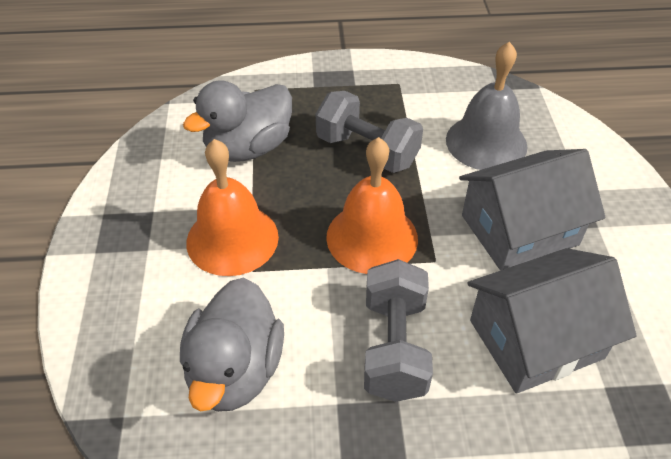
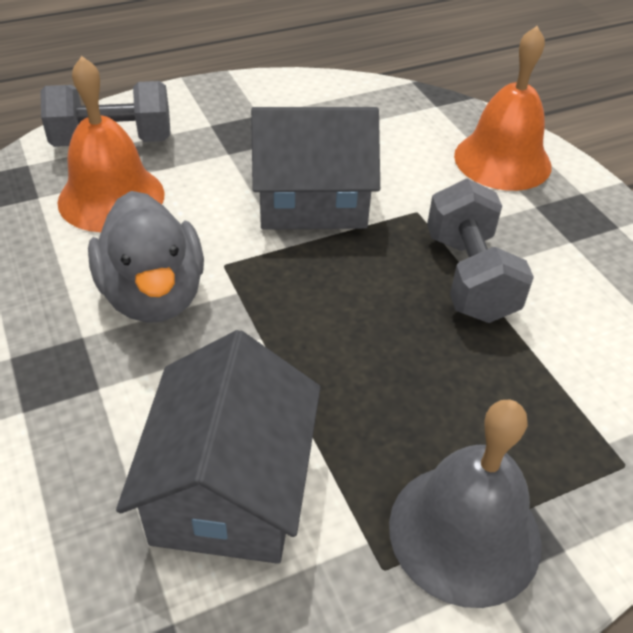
grey duck: [180,278,284,412] [183,80,292,162] = 2 -> [88,191,204,323] = 1

